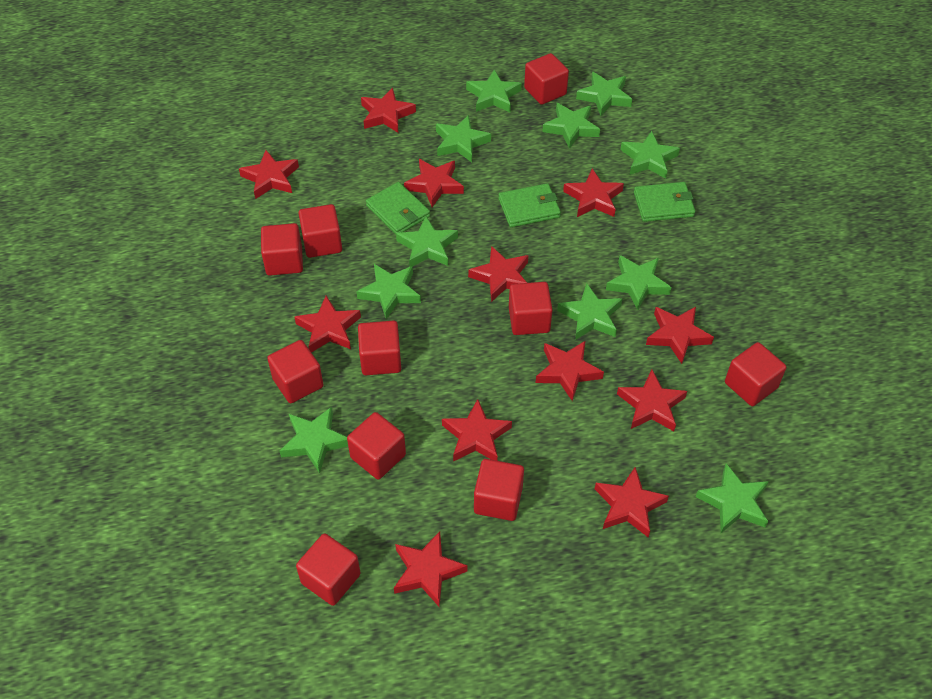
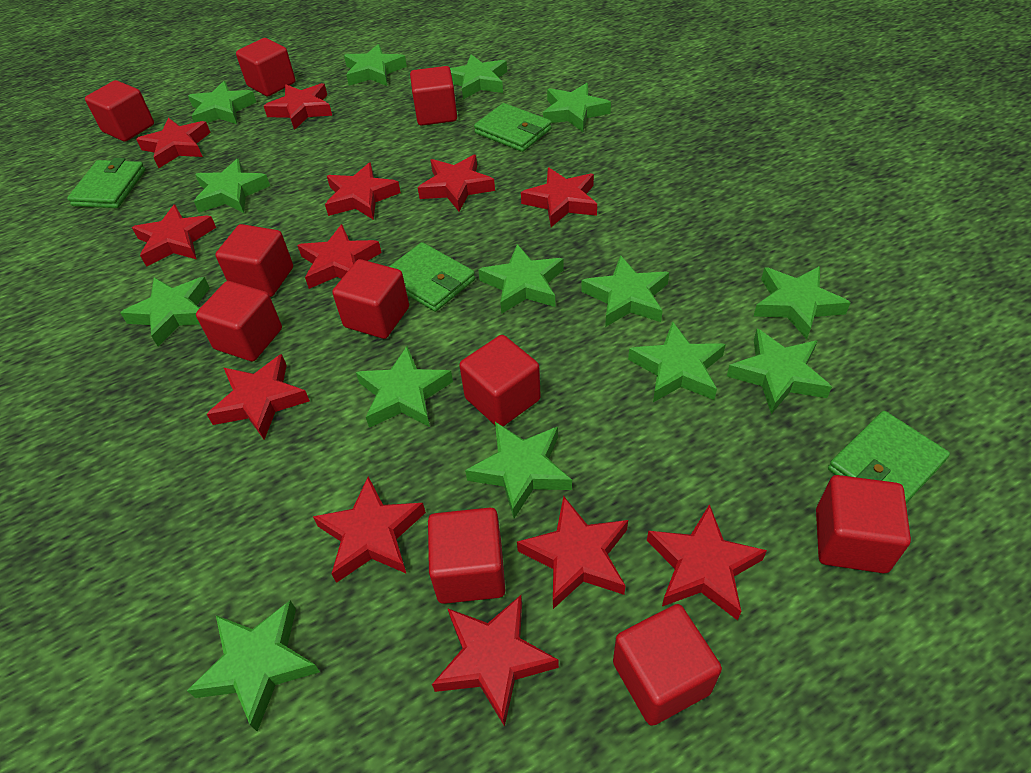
green star: [280,407,348,473] [356,264,421,319] [396,216,458,266] [436,115,491,162] [466,69,522,113] [542,103,600,149] [557,283,622,340] [576,72,632,116] [606,255,671,310] [620,131,680,179] [696,463,769,533] = 11 -> [120,277,210,347] [187,601,320,731] [188,81,256,124] [194,159,270,213] [344,44,407,86] [356,346,453,428] [450,54,507,100] [465,422,572,518] [478,244,564,314] [543,83,611,132] [581,255,669,327] [628,321,726,402] [727,329,832,414] [754,266,851,339] = 14
green wallet: [366,182,430,234] [498,183,561,227] [634,182,695,222] = 3 -> [67,158,146,208] [389,242,475,312] [474,103,552,152] [828,411,950,503] = 4

